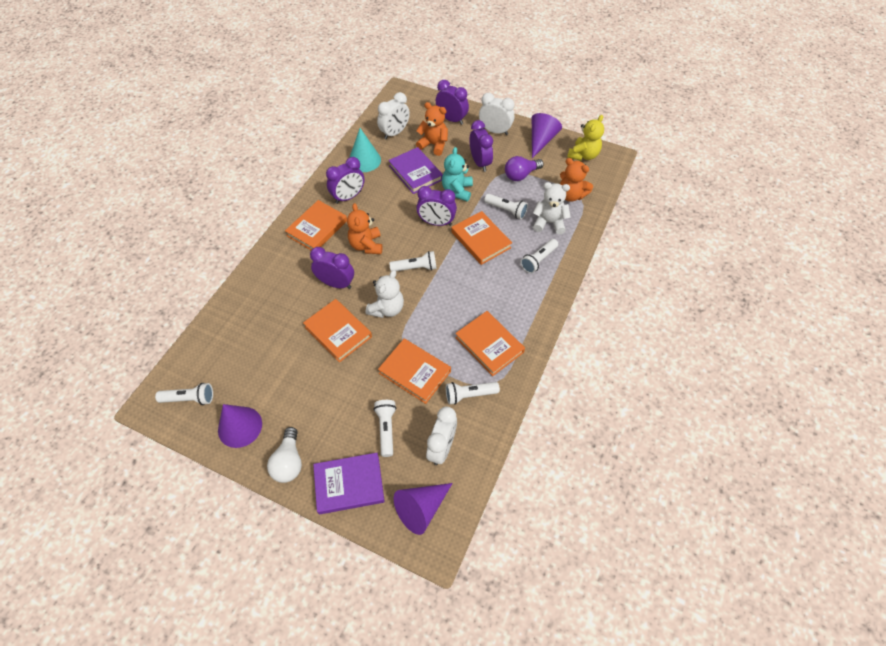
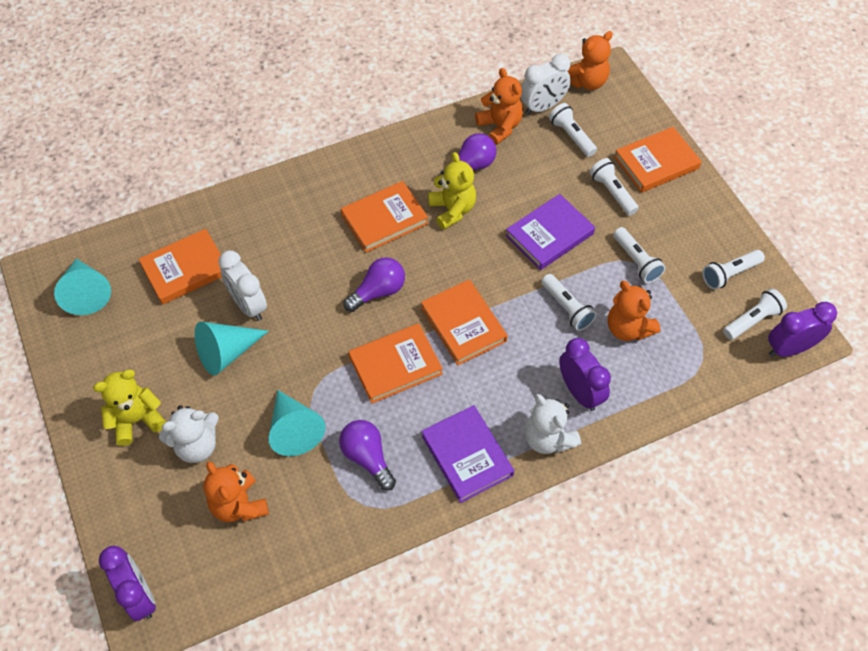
orange teddy bear: [347,203,382,254] [416,102,448,156] [560,158,593,202] = 3 -> [204,461,269,522] [475,68,523,145] [568,31,613,90] [608,281,661,341] = 4
purple clock: [310,247,354,289] [326,157,365,204] [416,186,457,226] [436,80,469,125] [470,120,493,172] = 5 -> [99,546,156,621] [559,338,611,411] [768,302,837,357] = 3
purple cone: [218,404,262,448] [393,483,453,535] [532,113,562,158] = 3 -> none = 0
purple light bulb: [505,156,544,181] = 1 -> [339,420,396,491] [343,257,405,312] [440,133,496,175] = 3
turquoise cone: [349,128,381,172] = 1 -> [54,258,111,315] [195,321,269,375] [269,390,325,456] = 3
turquoise teddy bear: [442,147,473,202] = 1 -> none = 0
white clock: [377,92,410,140] [426,407,457,465] [479,93,514,135] = 3 -> [218,251,267,321] [521,54,571,115] = 2
white light bulb: [267,427,302,483] = 1 -> none = 0
yellow teddy bear: [567,115,604,161] = 1 -> [93,370,166,446] [428,152,476,230] = 2

